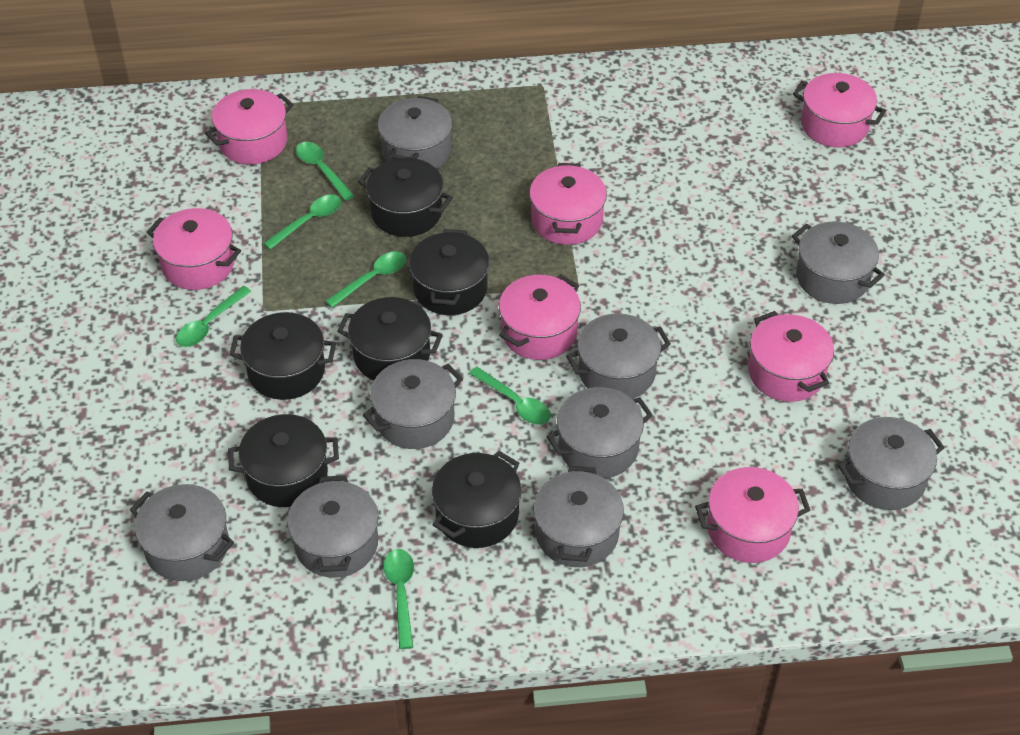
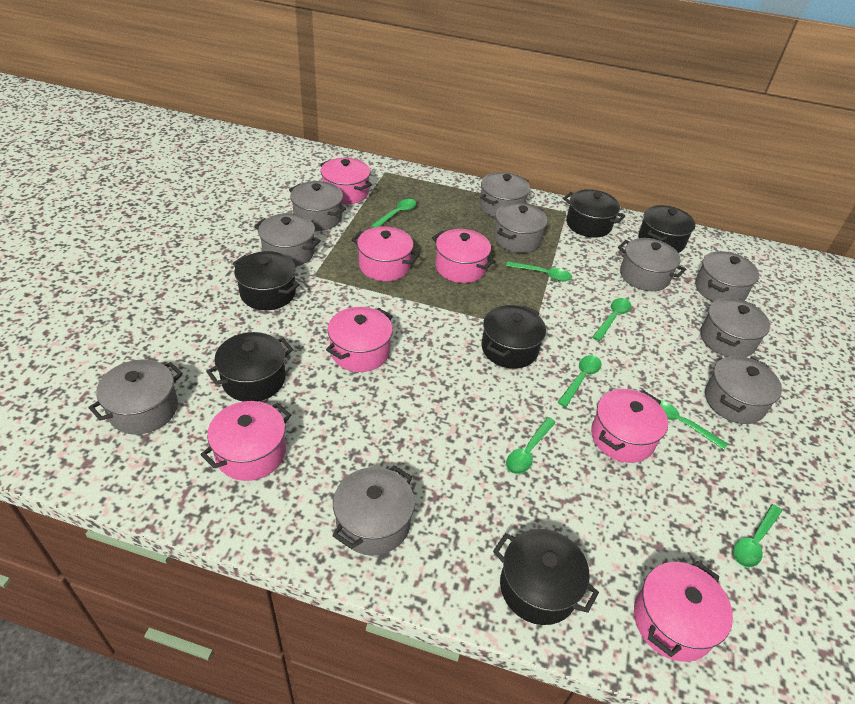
green spoon: [176,286,251,347] [263,194,342,250] [296,142,354,201] [325,251,406,308] [384,549,414,649] [469,367,551,425] = 6 -> [371,199,416,228] [506,261,572,281] [506,417,556,474] [557,355,601,407] [592,298,631,341] [660,400,728,450] [733,504,782,568] = 7
grey pot: [130,484,234,581] [287,475,379,578] [363,359,463,449] [378,96,452,169] [533,466,624,567] [547,387,653,478] [566,313,671,399] [792,221,885,304] [838,417,945,510] = 9 -> [88,359,183,435] [254,213,321,267] [289,181,346,231] [332,465,415,556] [480,172,530,218] [494,202,547,253] [618,238,686,291] [695,251,759,302] [700,298,770,357] [705,356,782,424] = 10

